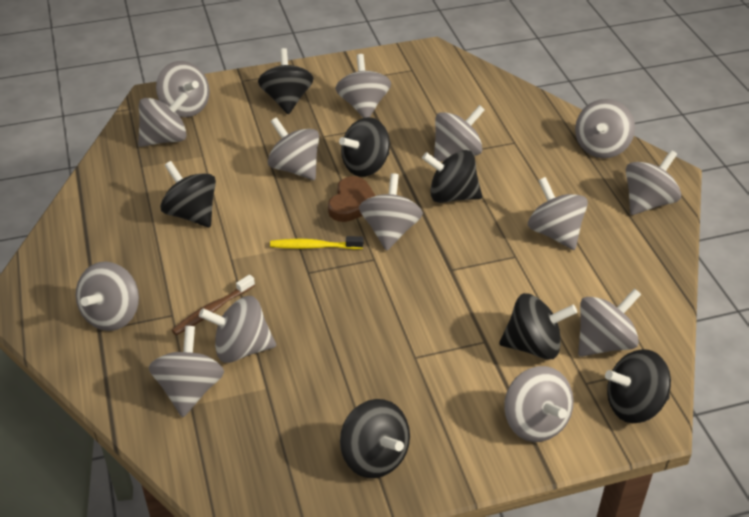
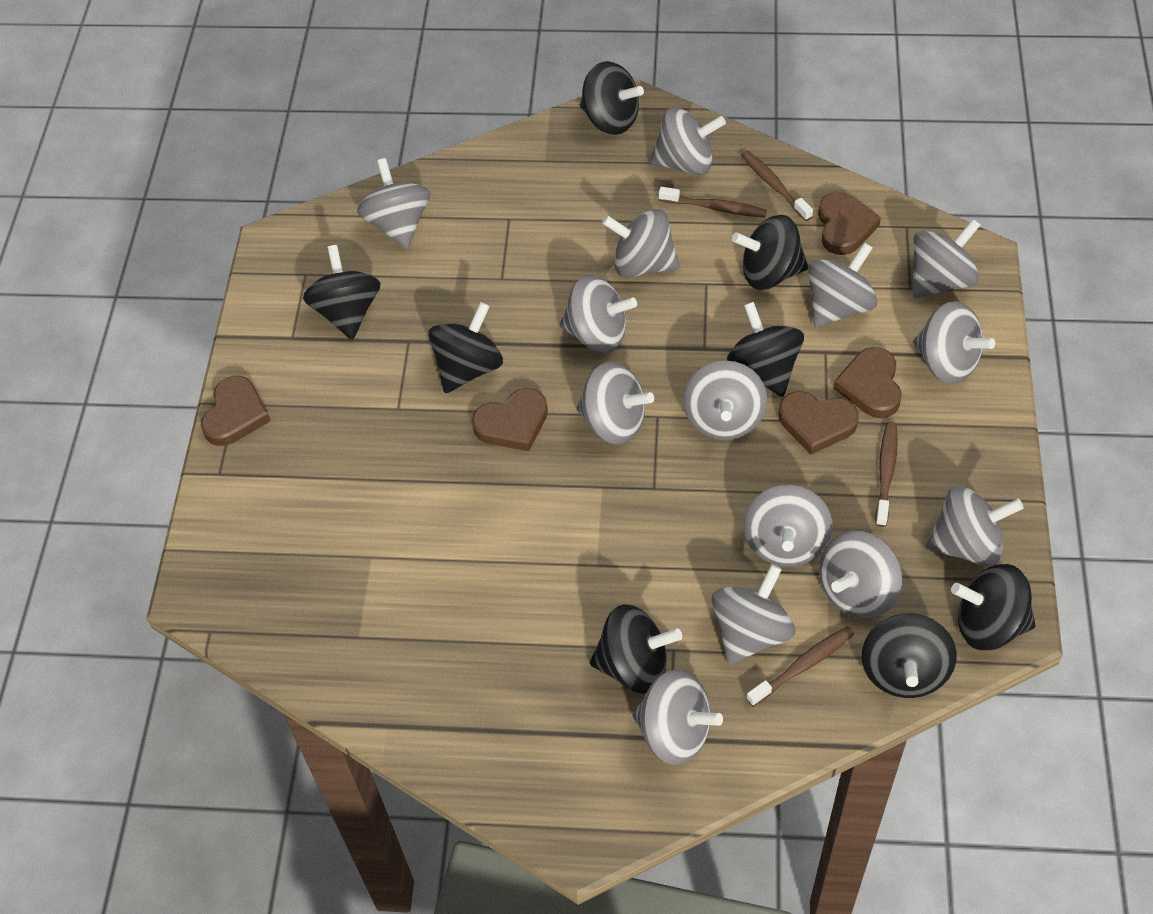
black spinning top: [160,161,216,227] [258,48,314,114] [339,117,390,177] [340,399,410,478] [422,150,482,203] [499,293,577,360] [605,349,671,423] = 7 -> [303,245,381,340] [428,302,503,393] [580,61,644,135] [590,604,682,694] [727,302,804,397] [732,215,808,290] [862,613,957,698] [951,564,1036,650] = 8
brown heart: [328,176,376,222] = 1 -> [201,376,271,446] [472,388,548,451] [778,391,859,455] [818,192,881,255] [833,347,902,418] = 5
brown toothbrush: [172,275,255,335] = 1 -> [659,187,767,218] [741,150,813,221] [746,626,854,707] [875,422,898,527] = 4
yellow toothbrush: [270,236,363,249] = 1 -> none = 0

